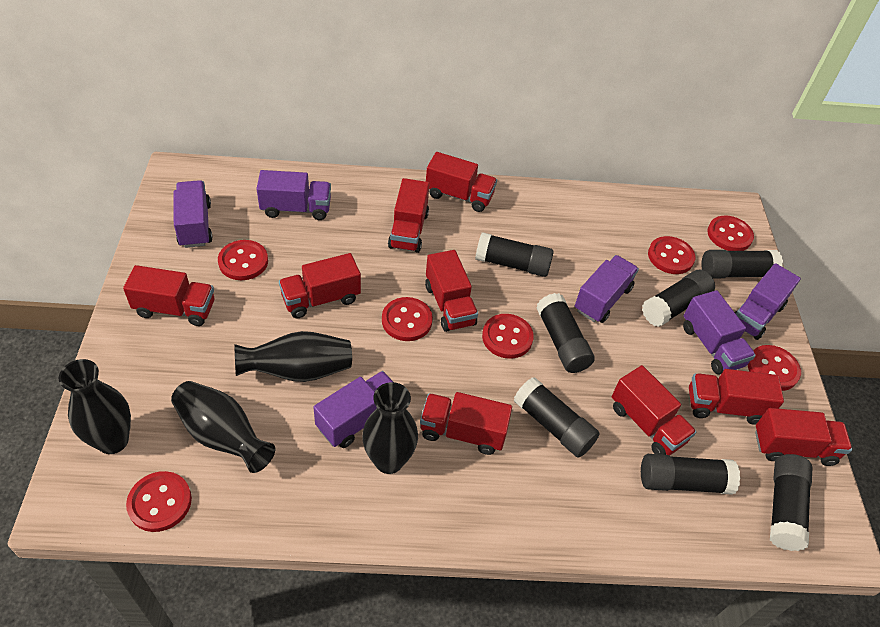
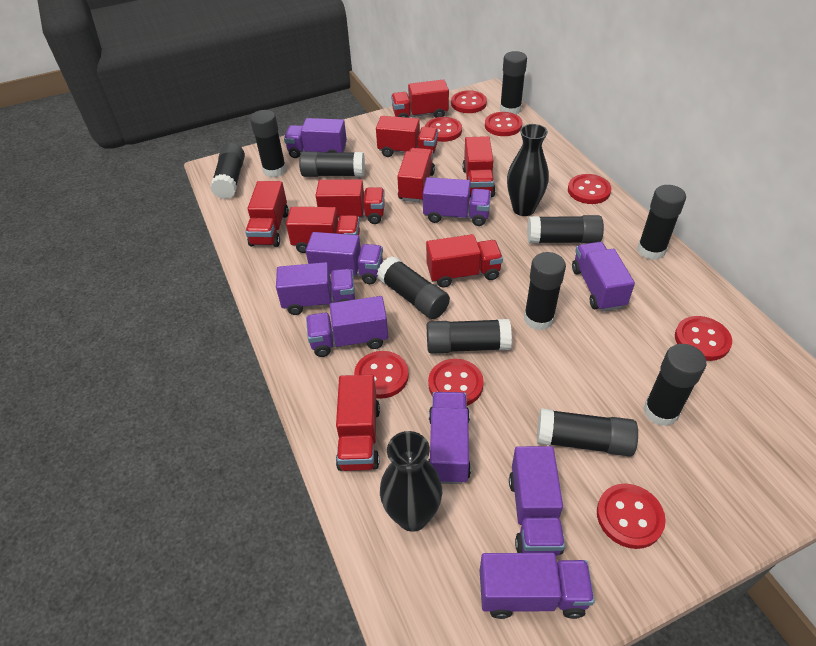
black glue stick: [475,232,554,277] [513,377,600,458] [536,293,595,373] [641,454,740,495] [642,270,715,327] [701,250,783,278] [770,454,812,551] = 7 -> [210,143,245,199] [250,110,286,177] [299,152,365,177] [377,256,450,319] [427,319,512,354] [500,51,527,114] [524,252,566,330] [527,215,604,244] [537,408,638,456] [637,185,686,260] [643,344,706,426] = 11
black vase: [59,359,131,454] [171,381,275,473] [234,331,352,382] [362,382,418,474] = 4 -> [380,431,442,532] [507,124,549,216] = 2
purple truck: [173,180,213,248] [256,170,331,220] [313,371,393,448] [575,255,639,323] [683,290,756,374] [735,263,801,340] = 6 -> [276,262,355,315] [284,118,347,158] [306,232,383,284] [306,296,388,357] [423,177,491,226] [428,392,471,484] [480,553,595,619] [509,446,565,556] [572,242,635,312] = 9
red button: [126,471,192,532] [218,240,268,280] [382,297,433,341] [482,314,534,359] [648,236,695,274] [707,215,754,251] [748,345,801,391] = 7 -> [354,351,409,399] [425,117,462,142] [428,359,484,406] [451,90,487,113] [485,112,522,136] [568,174,612,204] [597,484,666,549] [675,316,732,361] = 8

